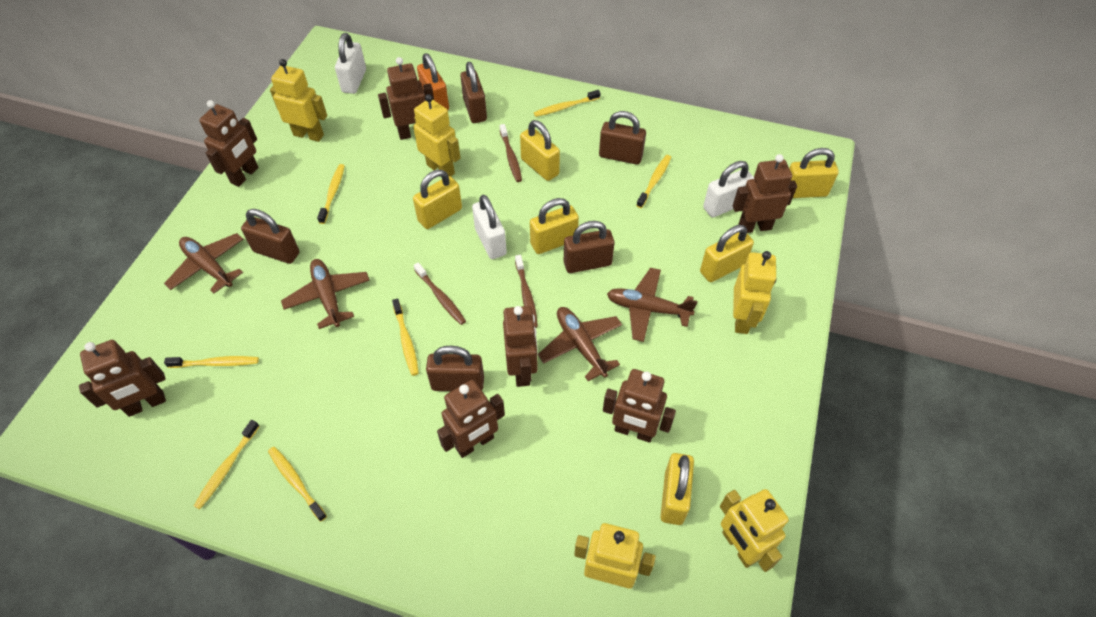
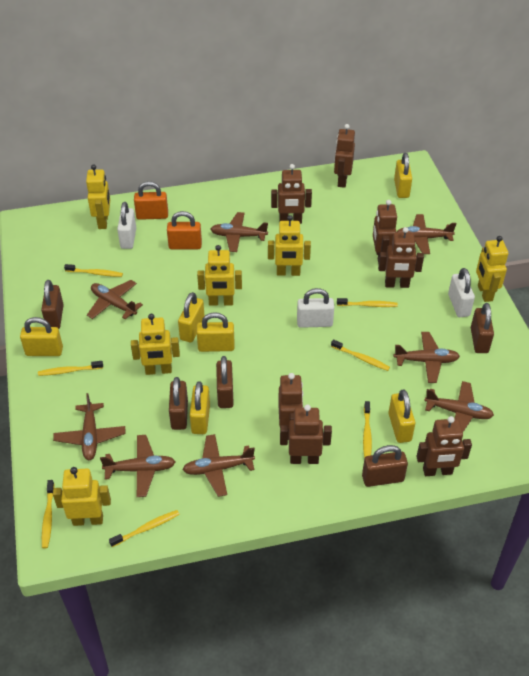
brown plane: [164,233,243,293] [281,259,370,329] [538,307,622,381] [607,268,697,342] = 4 -> [53,393,126,460] [87,280,143,319] [100,435,175,497] [183,434,255,497] [211,212,268,252] [393,332,460,383] [397,214,456,254] [424,381,494,432] = 8
brown toothbrush: [414,262,466,325] [500,124,522,182] [515,255,538,328] = 3 -> none = 0
orange padlock: [417,53,449,110] = 1 -> [134,181,168,220] [167,211,202,249] = 2
yellow robot: [270,59,327,142] [413,94,460,176] [574,523,656,589] [720,489,789,572] [733,251,777,334] = 5 -> [53,467,111,526] [86,165,110,229] [131,314,180,375] [197,245,242,306] [268,215,311,276] [476,236,508,302] = 6

